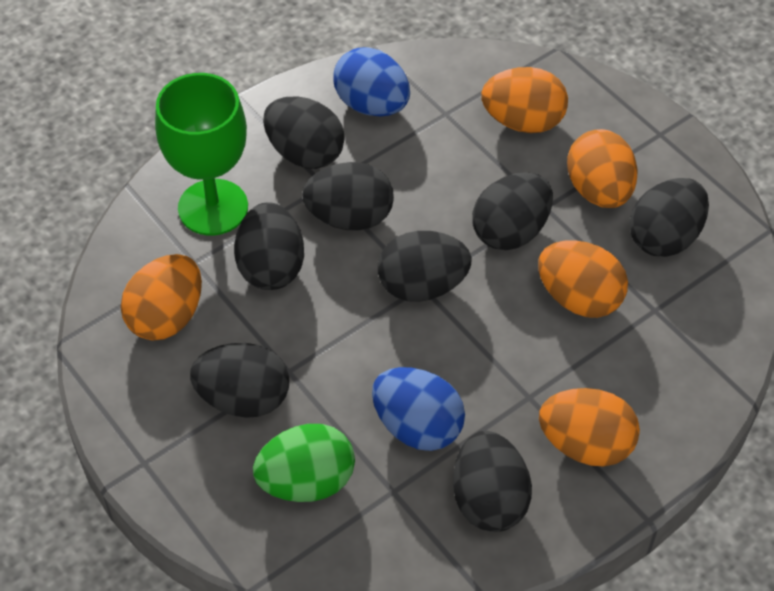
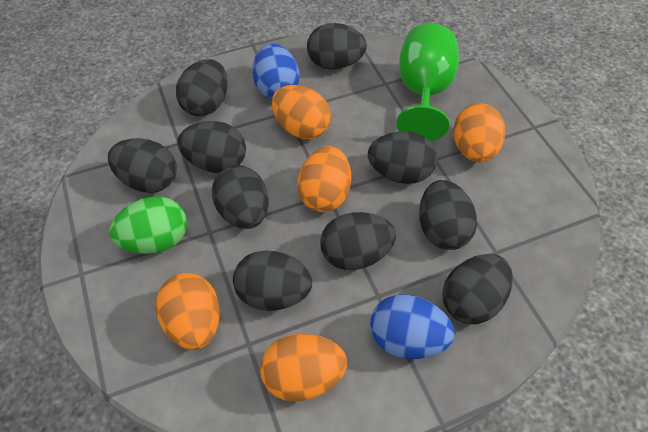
black egg: [190,343,289,418] [234,202,304,290] [263,96,345,169] [302,162,394,231] [378,231,471,302] [453,431,532,532] [472,172,553,250] [629,178,709,257] = 8 -> [108,138,177,193] [176,59,228,116] [177,121,246,173] [212,165,269,229] [233,251,312,311] [307,23,367,70] [320,212,396,270] [368,131,437,184] [419,180,477,250] [442,254,513,324] = 10

